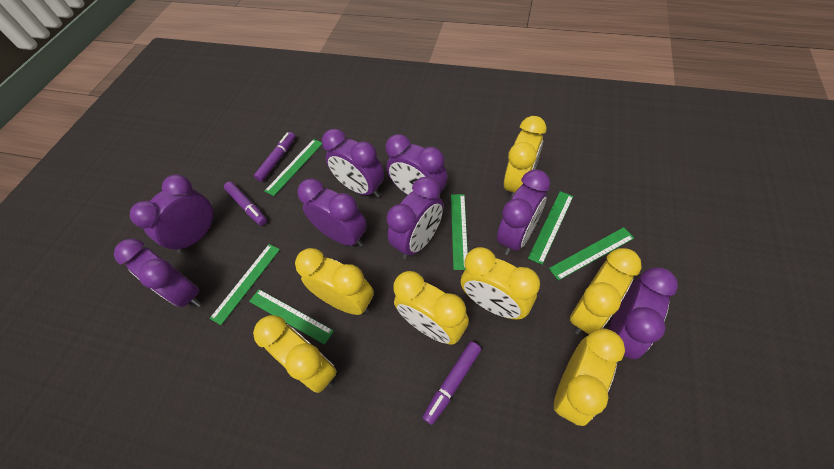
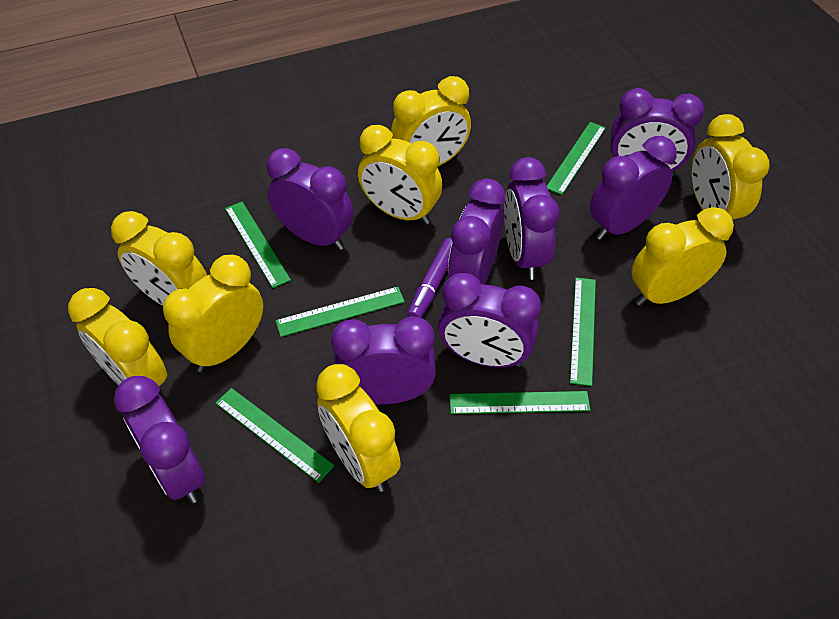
purple marker: [224,181,267,226] [254,132,296,182] [422,341,481,425] = 3 -> [407,238,452,318] = 1
yellow clock: [253,315,337,393] [295,248,374,315] [393,271,469,345] [461,247,540,319] [504,116,547,200] [554,328,625,426] [570,248,642,335] = 7 -> [68,288,167,395] [111,211,207,305] [163,255,263,372] [316,364,401,492] [358,125,442,225] [391,76,471,166] [631,207,734,306] [691,114,770,220] = 8

